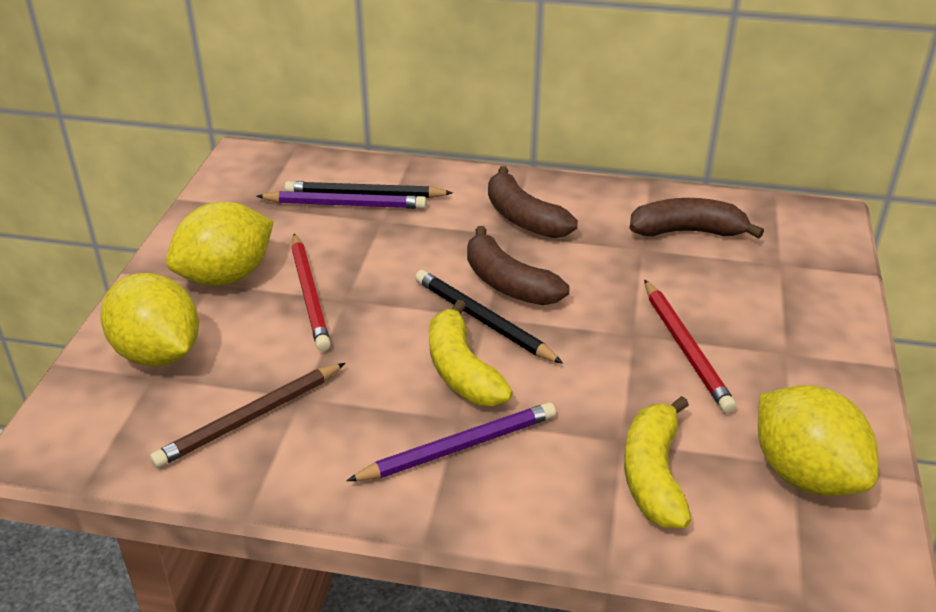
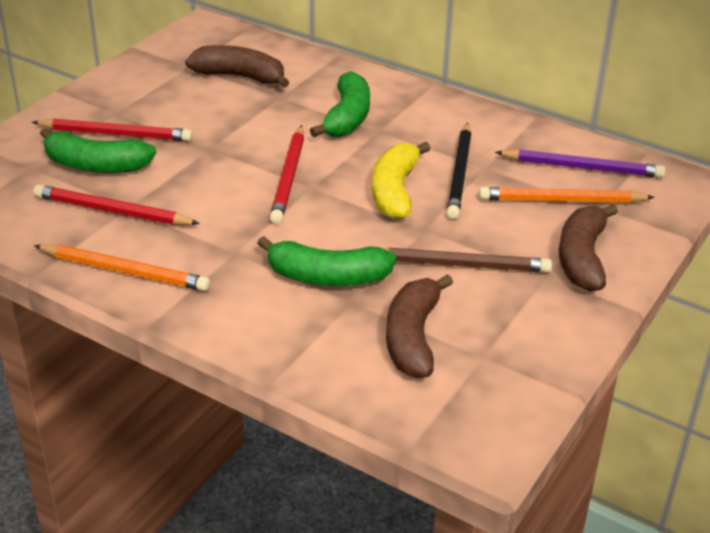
black pencil: [284,181,453,198] [415,270,563,364] = 2 -> [447,123,471,219] = 1
green banana: none = 0 -> [40,128,156,173] [257,236,396,286] [310,71,370,137] = 3
orange pencil: none = 0 -> [34,244,210,291] [479,187,655,203] = 2
purple pencil: [256,191,426,209] [346,403,556,481] = 2 -> [495,149,666,178] = 1
red pencil: [291,233,331,351] [644,280,736,413] = 2 -> [32,118,193,141] [33,184,200,225] [270,125,304,224] = 3
yellow banana: [429,300,513,406] [624,396,691,528] = 2 -> [372,142,431,220] = 1
yellow lemon: [100,273,199,367] [166,202,274,286] [758,385,878,496] = 3 -> none = 0

